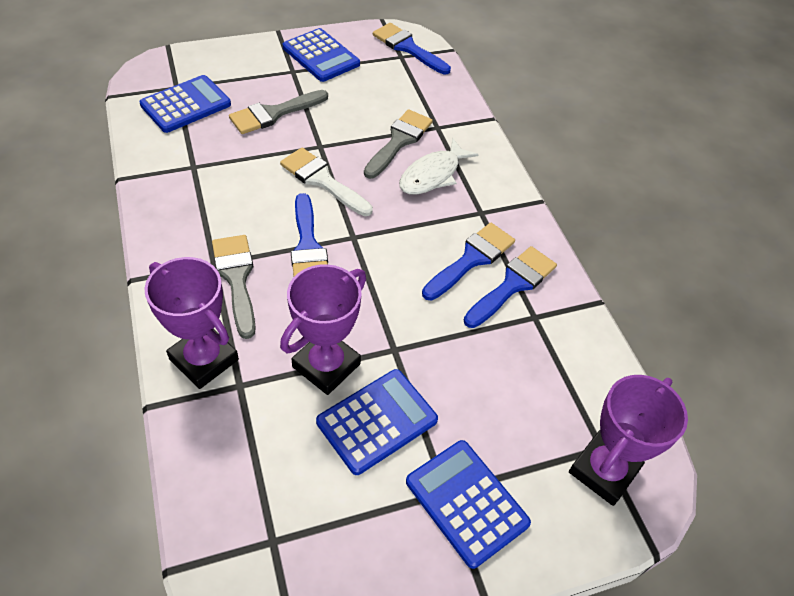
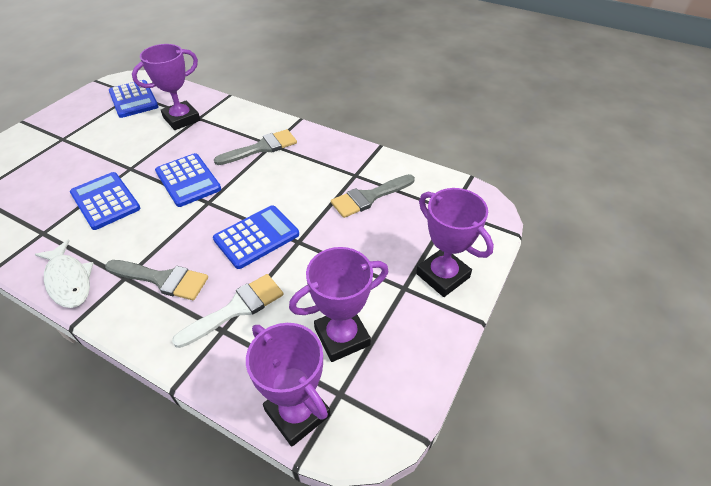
blue brush: [291,193,328,277] [373,23,451,74] [422,222,515,301] [464,246,557,328] = 4 -> none = 0
purple trophy: [144,257,239,389] [280,264,366,395] [569,375,688,506] = 3 -> [132,44,200,130] [246,323,331,446] [289,247,388,362] [416,188,494,297] = 4

